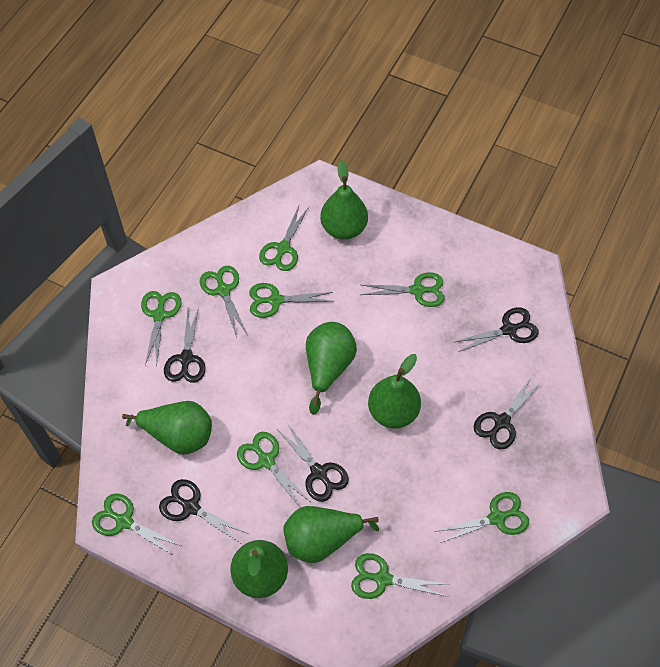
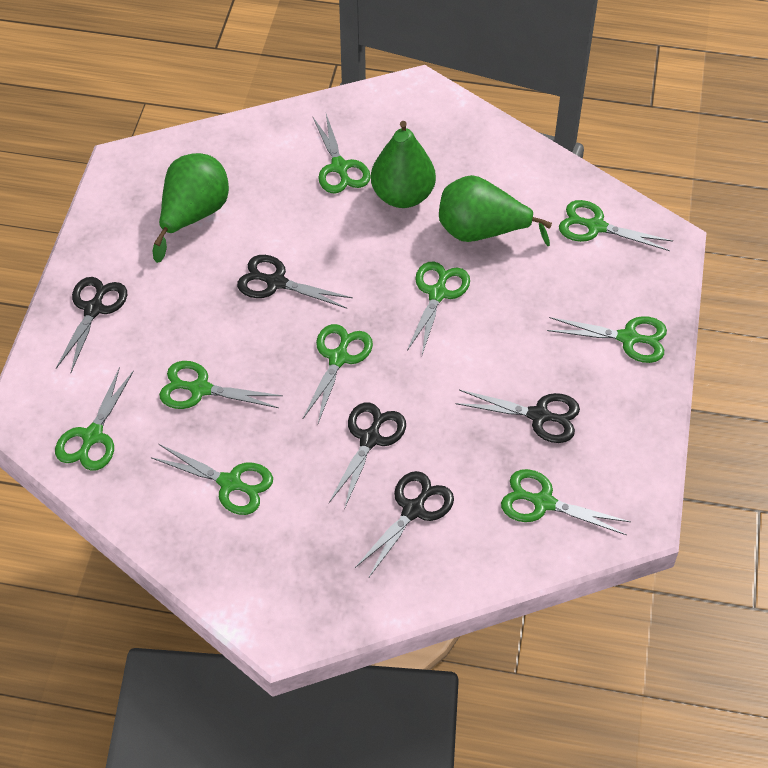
green pear: [122,401,212,455] [230,540,288,598] [283,506,379,563] [306,322,357,415] [320,160,368,240] [368,354,421,428] = 6 -> [153,153,229,263] [371,121,436,208] [439,175,552,246] = 3

